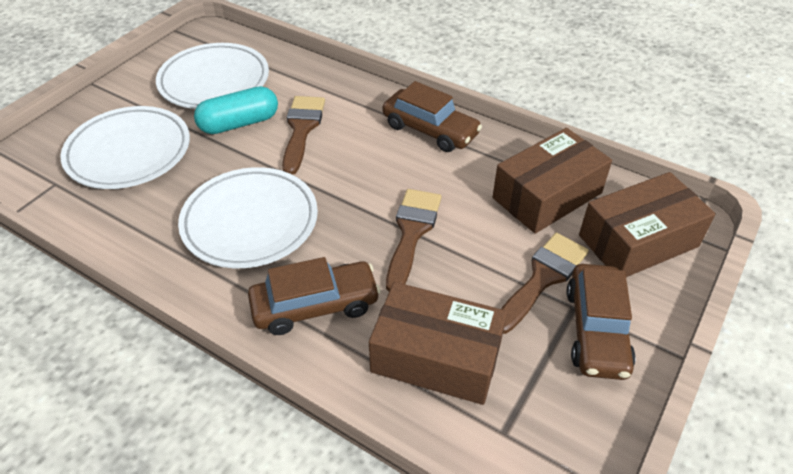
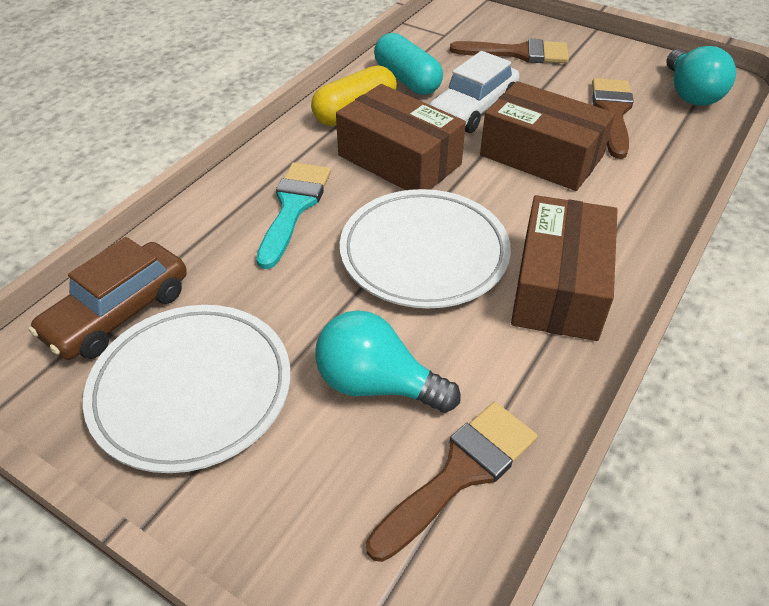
brown car: [248,257,381,335] [383,81,482,152] [567,264,636,380] = 3 -> [29,237,187,360] = 1
turquoise brush: none = 0 -> [256,162,331,269] = 1
turquoise light bulb: none = 0 -> [315,310,461,413] [667,46,736,106] = 2
white car: none = 0 -> [429,51,520,133] = 1
white plate: [60,106,190,189] [156,43,269,109] [178,167,318,268] = 3 -> [83,305,291,473] [340,189,511,308] = 2
yellow capsule: none = 0 -> [311,65,397,126] = 1

